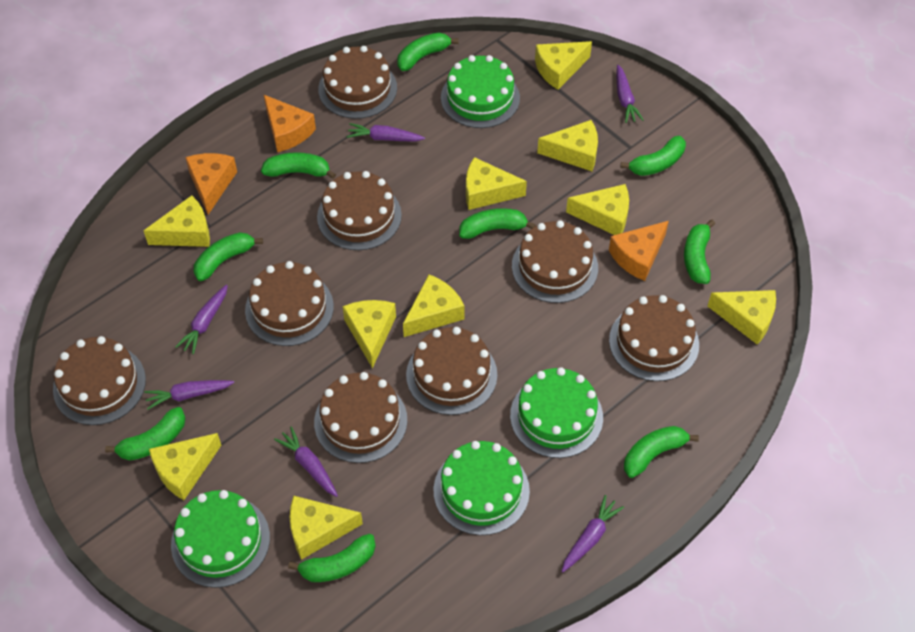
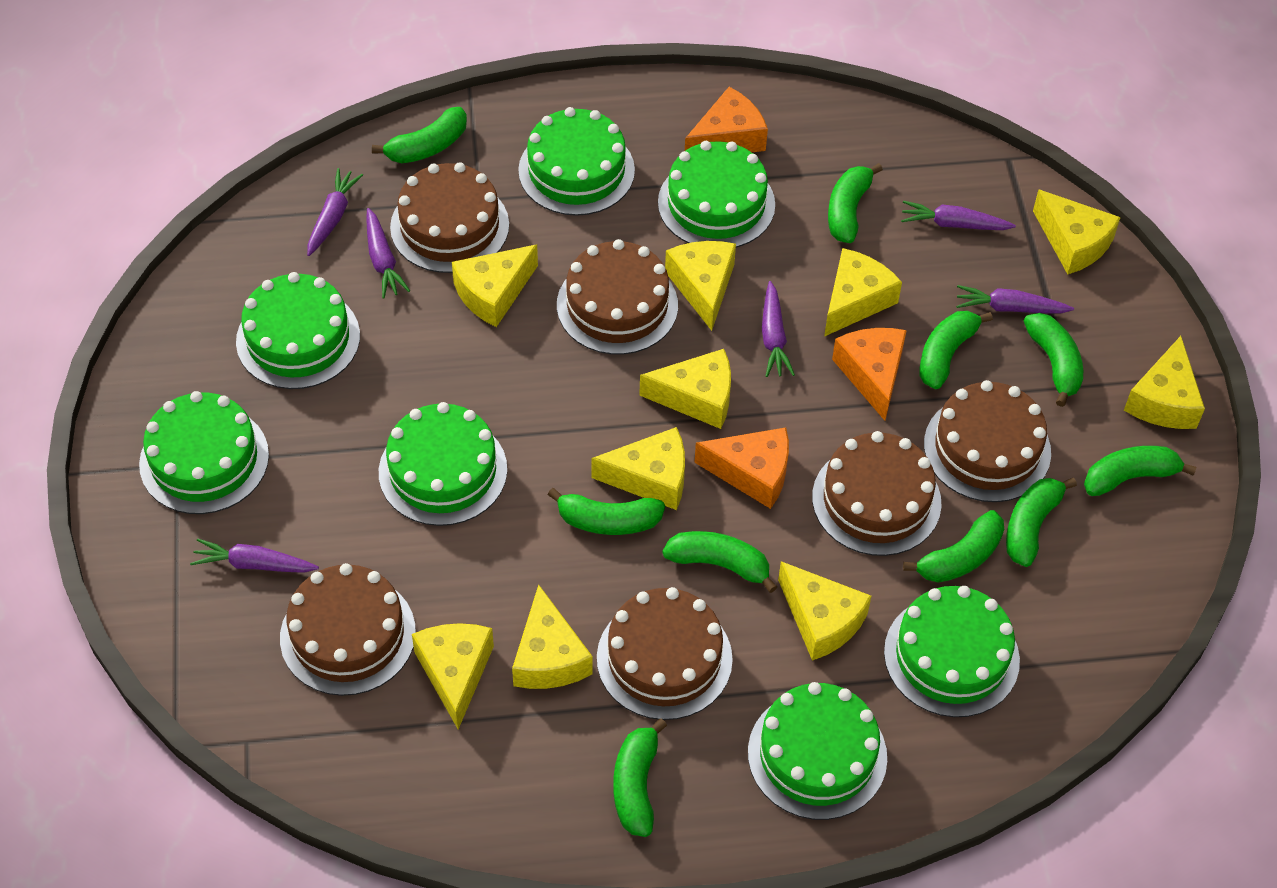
brown cake: [53,336,146,425] [245,261,334,346] [314,372,407,463] [317,171,402,250] [318,46,397,119] [406,327,497,415] [512,220,598,303] [609,295,699,381] = 8 -> [280,563,416,696] [390,162,509,273] [557,239,678,355] [597,587,733,720] [812,431,942,556] [924,380,1051,502] = 6
green banana: [105,407,185,461] [194,232,263,281] [261,152,336,179] [288,534,376,582] [397,32,459,71] [459,208,536,239] [621,136,686,176] [624,426,699,478] [684,220,715,284] = 9 -> [372,107,467,163] [548,488,665,535] [613,718,667,837] [662,531,777,593] [828,163,883,243] [903,510,1004,583] [919,311,993,389] [1006,478,1077,567] [1024,313,1083,407] [1084,446,1197,496] = 10
green cake: [171,490,270,588] [434,441,530,535] [441,55,520,128] [510,367,603,458] = 4 -> [139,391,269,514] [236,272,360,389] [379,402,507,526] [518,107,635,216] [658,141,775,247] [748,682,887,820] [884,586,1020,717] = 7

